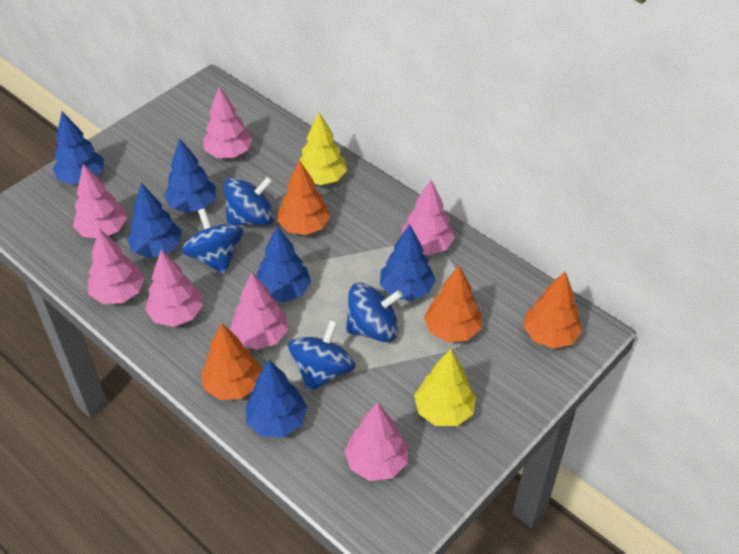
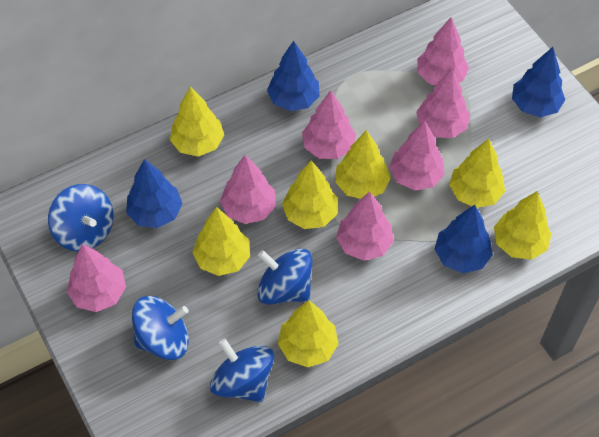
blue tree: [53,112,104,185] [127,183,182,258] [164,139,216,213] [246,360,307,437] [257,226,311,302] [380,224,435,301] = 6 -> [126,159,183,228] [267,41,320,111] [435,205,493,273] [512,47,565,117] = 4
orange tree: [201,322,262,400] [277,160,330,235] [424,266,481,342] [523,271,582,349] = 4 -> none = 0
yellow tree: [300,112,347,185] [414,349,476,426] = 2 -> [170,86,224,157] [192,207,250,276] [278,300,339,367] [282,160,338,229] [335,130,391,199] [449,139,505,208] [494,191,552,260] = 7

